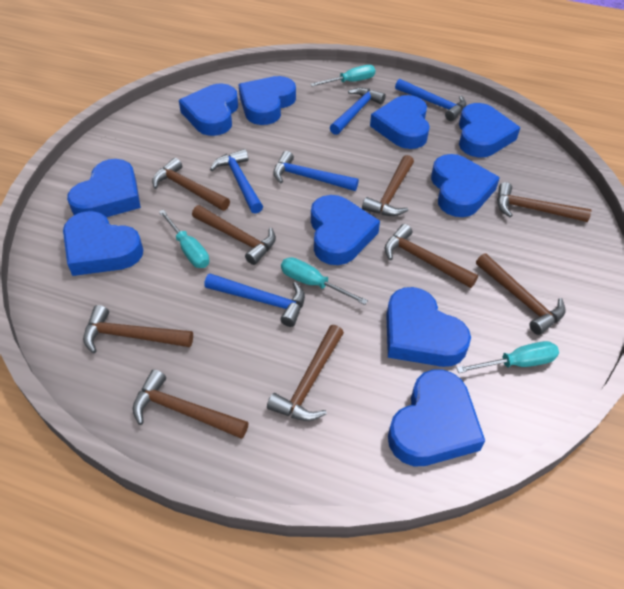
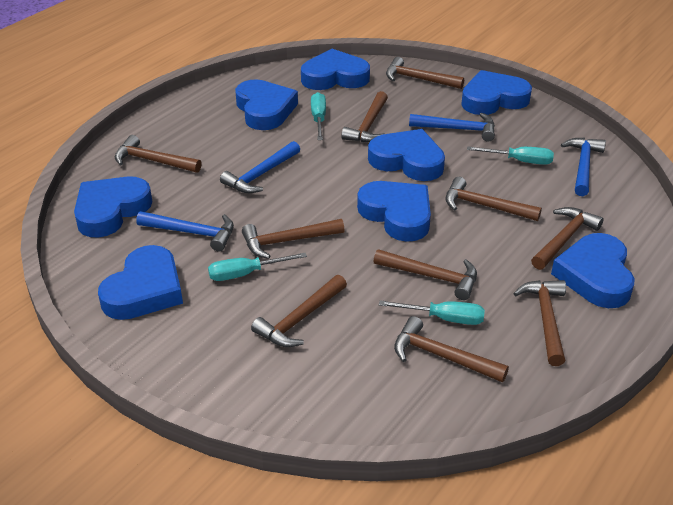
blue hammer: [204,274,305,327] [210,149,263,214] [273,151,359,191] [330,88,386,135] [395,79,466,121] = 5 -> [136,211,234,252] [220,141,300,193] [409,113,495,142] [561,138,606,196] = 4
blue heart: [63,211,143,276] [67,159,141,217] [179,84,238,136] [238,76,296,125] [311,195,380,265] [370,95,430,149] [386,287,471,367] [388,369,485,466] [431,154,500,217] [459,103,520,157] = 10 -> [74,176,152,238] [98,245,183,320] [235,79,298,130] [301,49,370,90] [357,181,431,242] [368,129,445,181] [461,70,532,115] [551,233,635,308] = 8
brown hammer: [83,305,193,353] [133,370,248,439] [152,158,230,211] [192,205,276,265] [267,325,344,421] [362,155,414,216] [385,224,478,288] [476,253,565,335] [497,182,591,222] = 9 -> [115,135,202,173] [242,219,344,259] [251,275,347,347] [341,91,388,142] [374,249,477,300] [386,57,464,89] [394,316,509,382] [445,177,542,221] [513,280,566,366] [531,207,604,270] = 10

